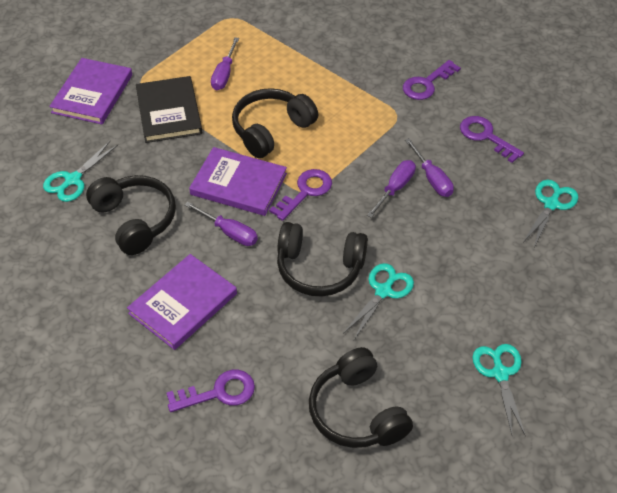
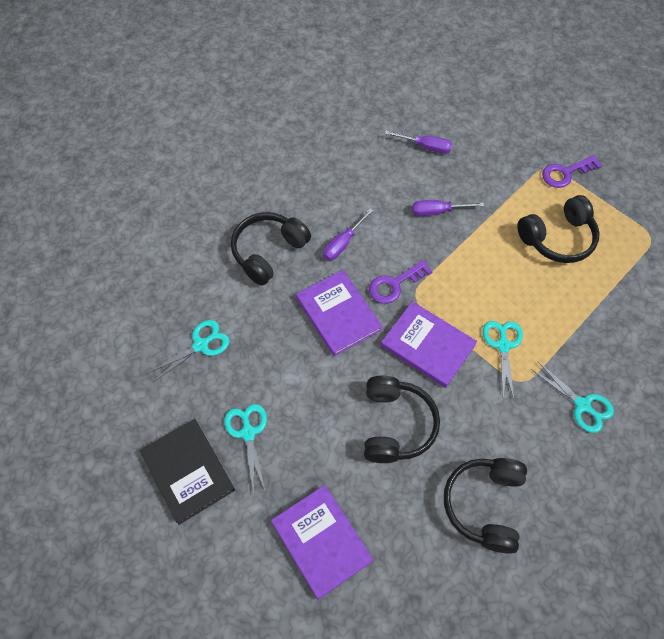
purple key: [166,370,255,412] [269,169,332,221] [403,60,461,100] [460,116,524,163] = 4 -> [369,260,433,304] [542,155,602,188] = 2
purple screwdriver: [185,202,258,246] [211,37,239,90] [367,160,416,218] [405,138,454,197] = 4 -> [323,209,373,260] [385,131,452,154] [412,200,484,216] = 3

